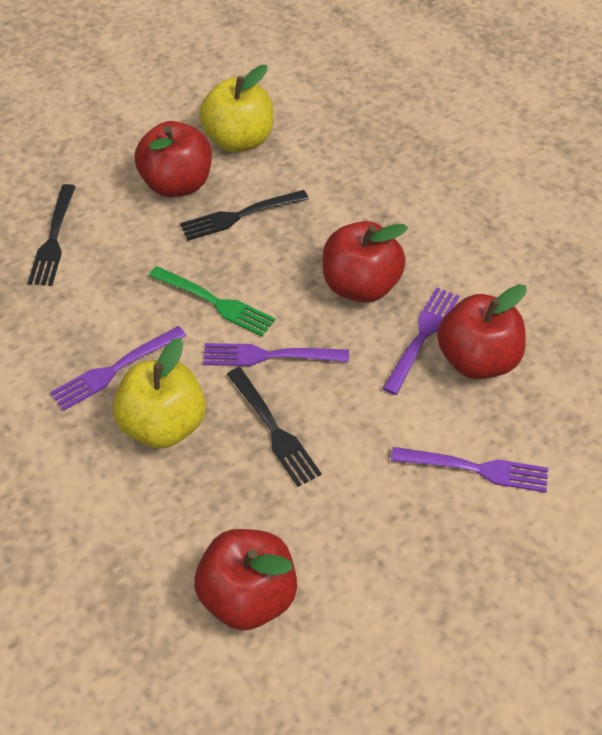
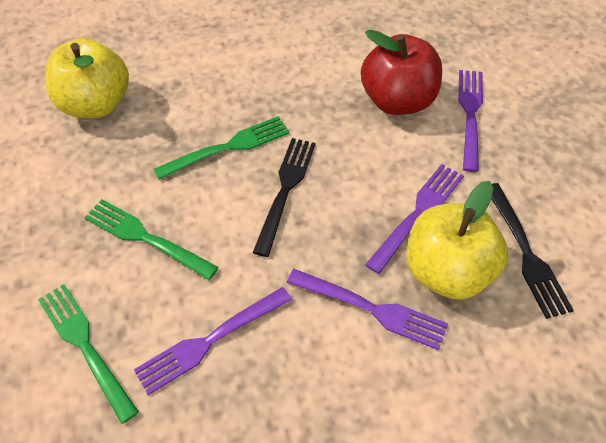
black fork: [28,184,76,286] [180,190,309,241] [227,367,322,487] = 3 -> [253,138,316,257] [492,183,574,319] = 2
green fork: [149,266,275,337] = 1 -> [38,284,139,424] [84,199,219,280] [154,116,289,179] = 3
red apple: [135,121,212,197] [194,529,297,631] [323,221,408,303] [437,284,527,379] = 4 -> [361,29,442,115] = 1

